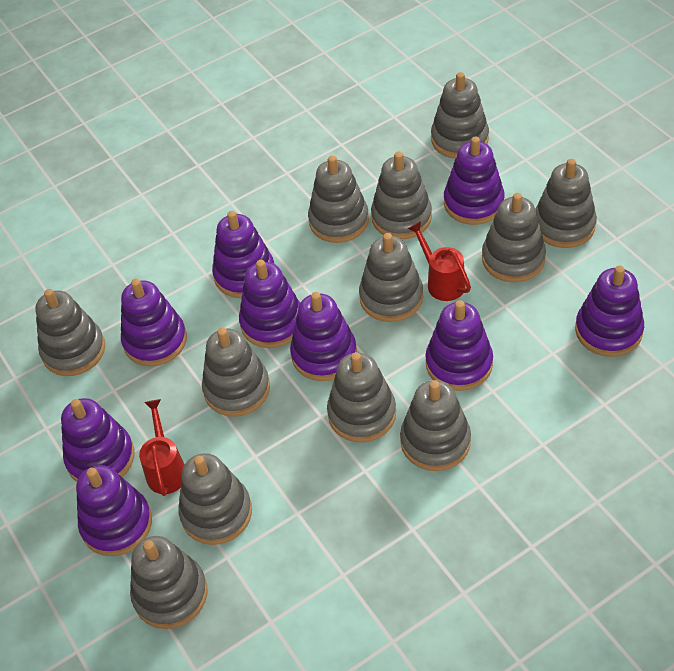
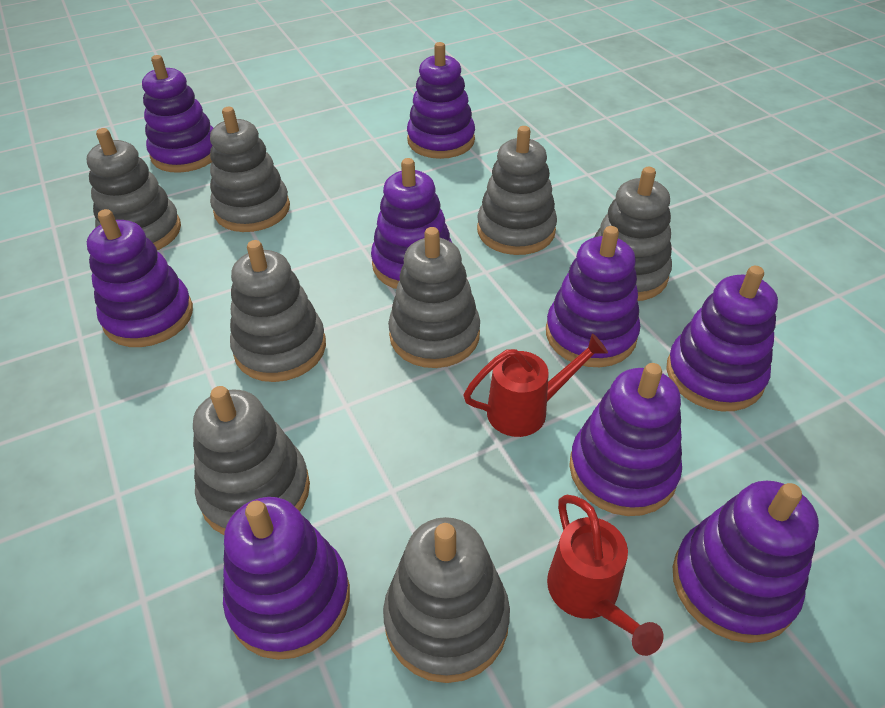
grey stacking toy: [35,289,105,376] [130,536,207,629] [178,453,252,545] [202,328,270,417] [308,155,369,243] [327,352,396,442] [359,233,423,322] [371,152,432,239] [400,380,471,471] [431,72,489,159] [482,193,546,282] [535,159,597,248] = 12 -> [87,128,181,250] [193,386,310,535] [210,107,290,232] [230,240,326,382] [383,517,510,683] [388,227,480,368] [477,126,557,255] [594,167,672,301] = 8

